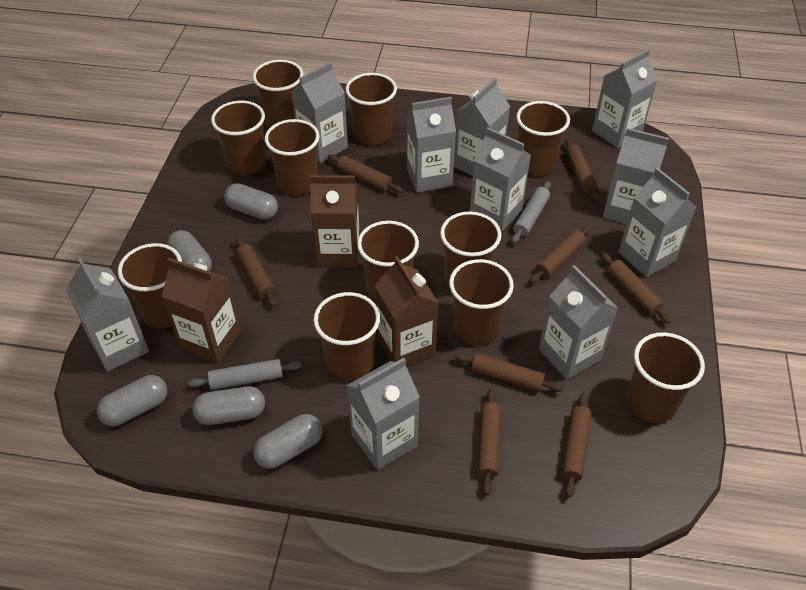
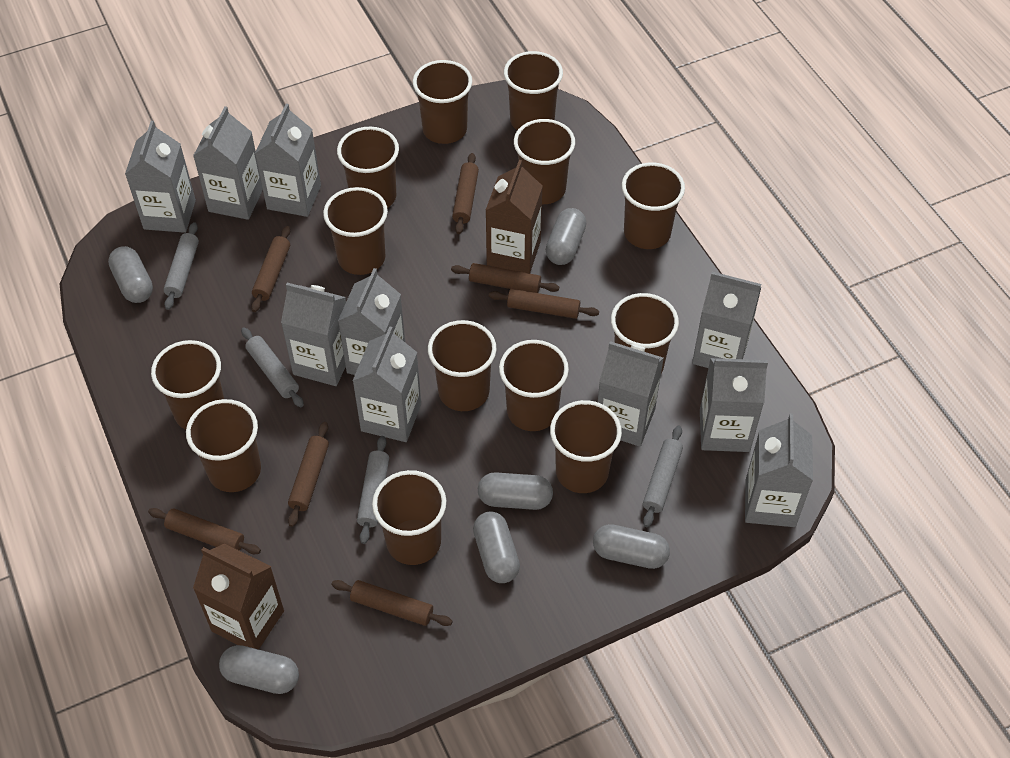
brown carton: [162,258,241,363] [310,175,360,267] [375,256,438,366] = 3 -> [193,544,284,650] [485,160,543,273] = 2
brown cup: [118,243,182,328] [211,100,266,175] [253,60,303,128] [265,119,319,195] [314,292,380,380] [345,73,397,145] [357,221,419,301] [440,211,501,287] [449,259,514,345] [516,101,570,176] [626,332,705,423] = 11 -> [151,340,224,430] [186,399,261,492] [323,187,388,275] [337,127,399,208] [372,470,446,565] [413,60,472,144] [428,320,496,411] [499,340,569,431] [504,51,563,130] [514,119,575,204] [550,400,622,493] [611,293,679,373] [622,163,685,249] = 13
brown rolling pin: [235,237,277,307] [328,154,403,193] [454,353,563,392] [478,388,501,495] [530,226,591,283] [562,393,591,497] [565,138,598,201] [601,253,672,324] = 8 -> [148,508,261,554] [251,226,290,312] [288,422,329,527] [331,580,453,626] [451,263,559,293] [452,153,479,234] [489,289,599,319] = 7
grey capsule: [97,375,167,426] [167,230,212,271] [192,386,265,425] [224,183,278,220] [253,414,322,469] = 5 -> [108,246,153,303] [219,645,299,694] [473,511,520,583] [478,472,553,510] [546,208,586,265] [593,524,670,569] = 6
grey rolling pin: [188,359,302,390] [512,181,551,243] = 2 -> [163,222,199,310] [241,327,304,407] [357,436,389,544] [643,426,683,527] = 4

